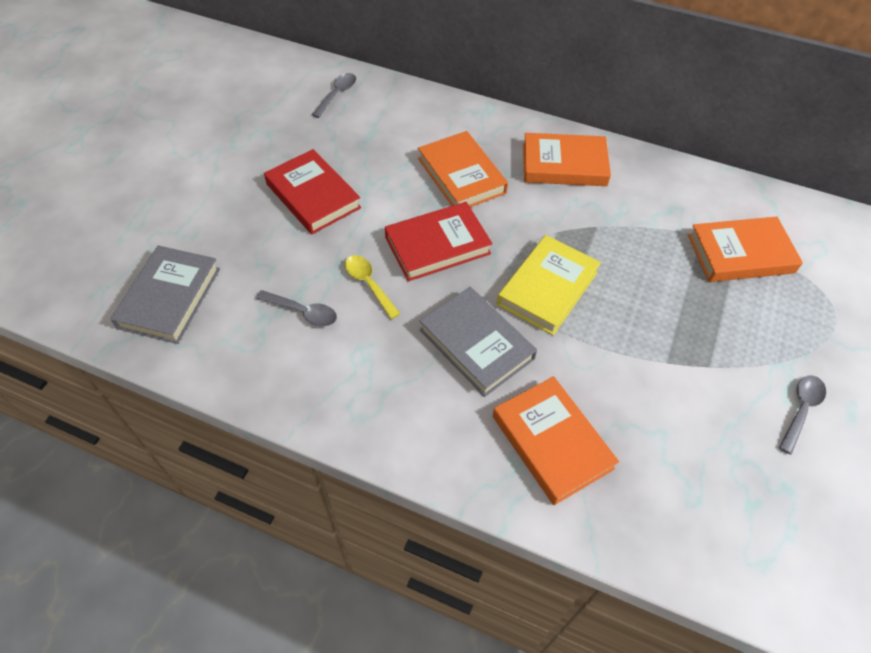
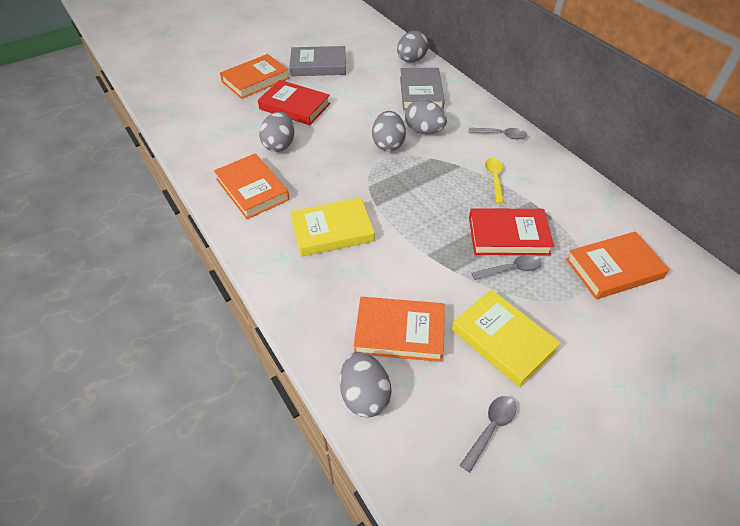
grey egg: none = 0 -> [259,112,295,152] [340,352,392,417] [372,111,406,151] [397,31,428,62] [405,99,447,134] = 5
yellow book: [497,235,601,335] = 1 -> [291,198,375,256] [452,289,561,387] = 2

